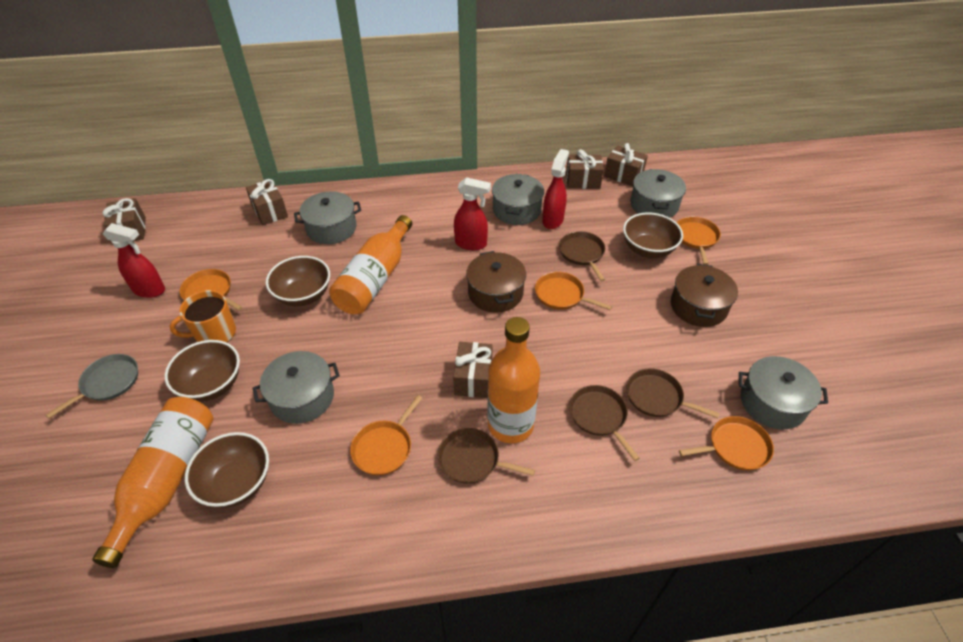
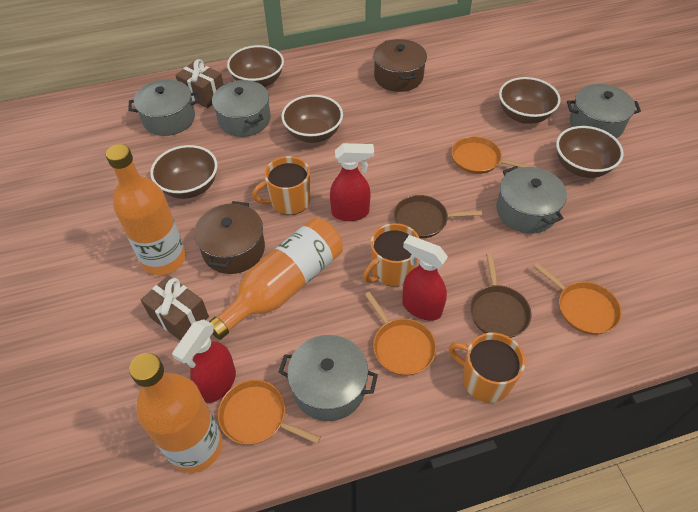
brown bowl: [164,340,240,402] [185,432,269,508] [266,256,330,306] [623,212,683,258] = 4 -> [150,145,217,199] [227,45,284,87] [282,95,343,143] [499,77,561,124] [556,126,624,178] = 5
brown gift: [102,198,146,241] [246,179,288,225] [453,342,493,398] [566,149,604,189] [604,143,648,186] = 5 -> [141,275,209,341] [175,59,223,108] = 2
brown pan: [438,428,535,484] [559,231,605,281] [569,385,640,461] [626,368,720,418] = 4 -> [394,195,482,238] [470,253,532,338] = 2
grey pan: [46,354,138,419] = 1 -> none = 0
orange mug: [170,290,236,343] = 1 -> [252,156,310,215] [363,223,420,287] [449,333,525,403] = 3
orange pan: [180,269,242,311] [350,395,422,475] [535,272,612,310] [676,216,721,265] [679,416,774,470] = 5 -> [218,380,321,444] [365,292,436,376] [452,136,533,174] [534,263,622,335] = 4

